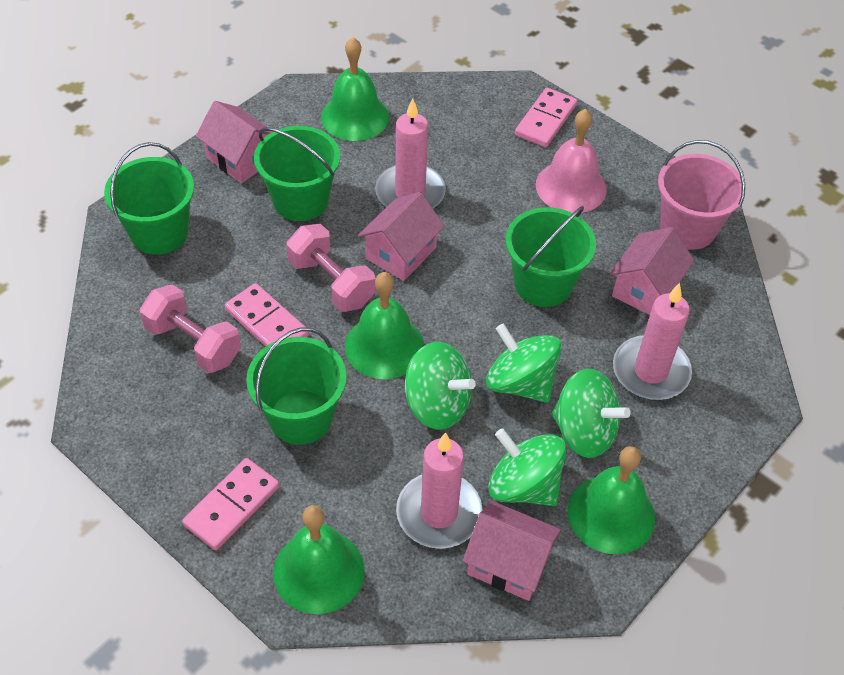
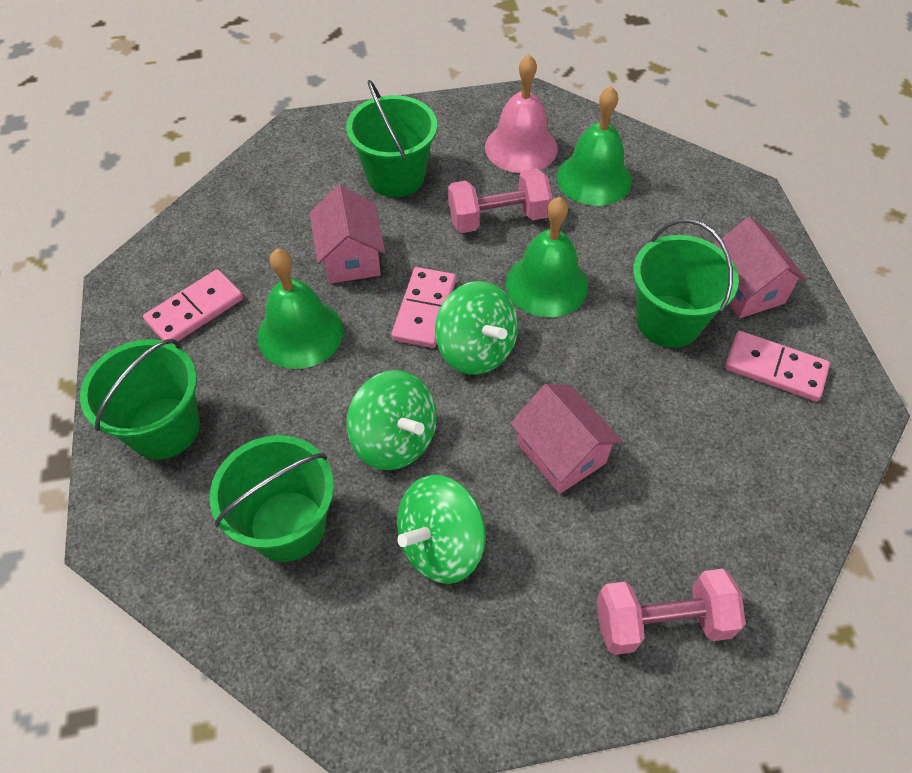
green bell: [273,505,365,614] [321,37,389,141] [345,272,424,379] [568,446,655,554] = 4 -> [257,248,343,369] [506,196,588,317] [557,86,632,206] = 3
green spinning top: [405,342,476,430] [486,323,562,403] [489,428,567,506] [551,369,631,458] = 4 -> [347,370,437,470] [397,475,486,584] [435,281,518,375] = 3
pink bucket: [658,140,745,250] = 1 -> none = 0
pink candle: [375,98,446,208] [396,432,483,549] [613,283,692,400] = 3 -> none = 0
pink house: [196,101,272,184] [358,192,445,281] [463,501,561,601] [610,227,695,315] = 4 -> [309,185,385,284] [510,384,623,494] [714,217,807,318] = 3

